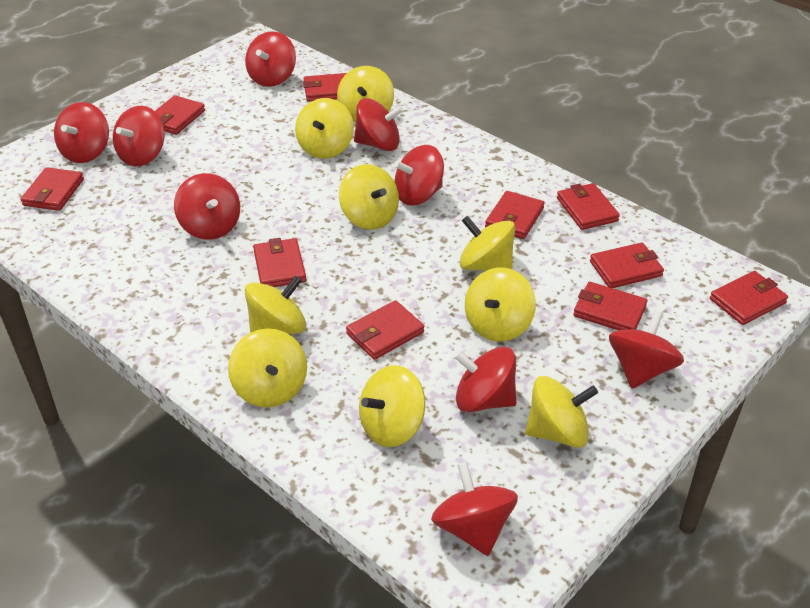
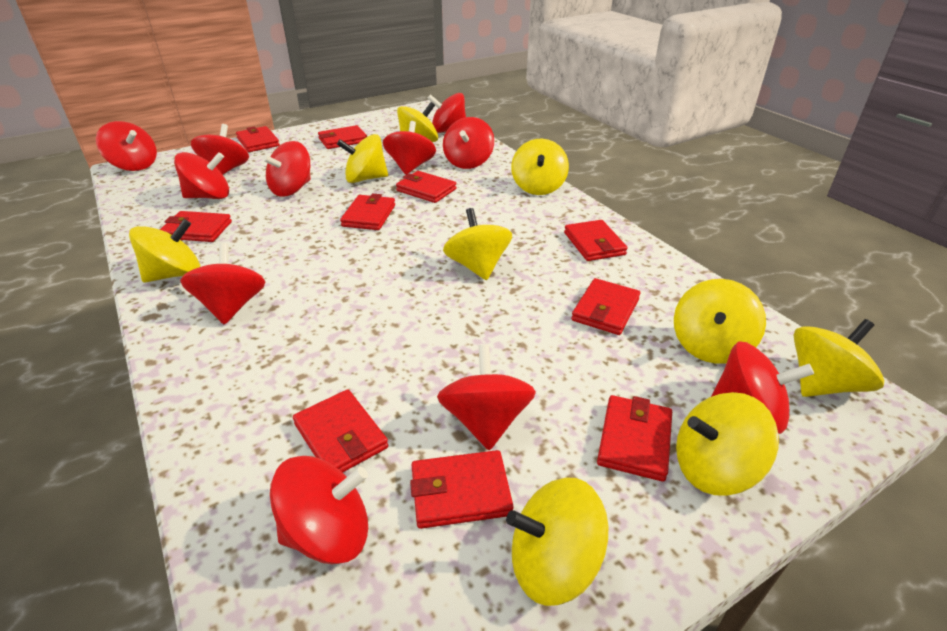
red spinning top: [54,102,109,163] [113,106,165,166] [174,173,240,240] [245,31,296,87] [354,98,404,151] [394,145,444,206] [431,462,518,556] [454,347,516,412] [609,310,684,389] = 9 -> [96,121,157,171] [174,152,229,199] [180,243,265,324] [191,124,249,175] [262,141,311,197] [270,456,368,565] [383,121,436,175] [427,93,466,133] [437,345,536,450] [443,117,494,169] [711,341,814,434] = 11

